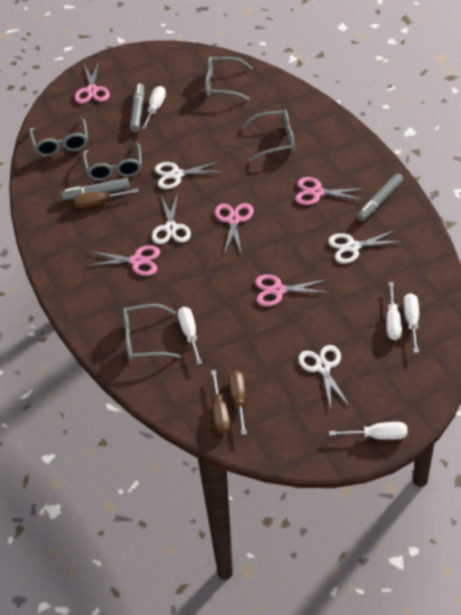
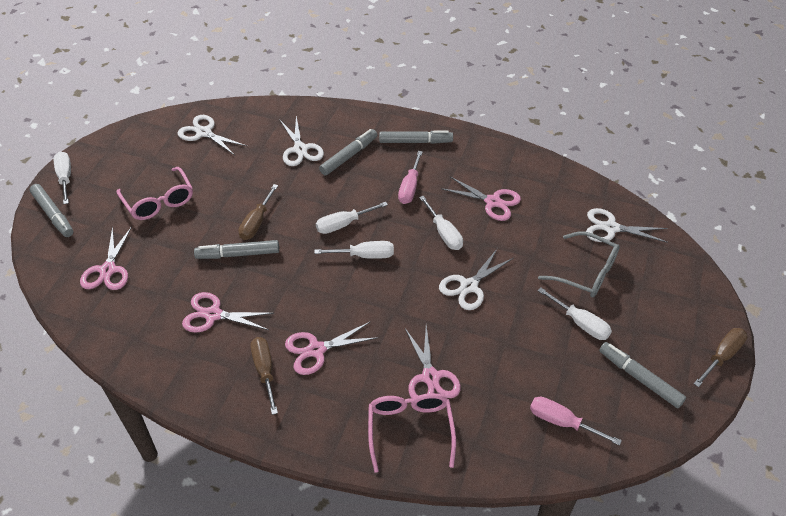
grey glasses: [29,118,88,156] [83,143,142,181] [123,304,181,361] [205,56,252,101] [242,110,295,162] = 5 -> [538,231,620,297] = 1
grey marker: [61,178,130,200] [130,83,144,132] [357,174,403,221] = 3 -> [30,184,73,237] [194,240,279,259] [319,129,377,175] [379,131,453,144] [599,342,686,408] = 5
pink glasses: none = 0 -> [116,167,193,220] [368,393,456,473] = 2
pink screwdriver: none = 0 -> [398,151,423,204] [530,397,622,446] = 2

